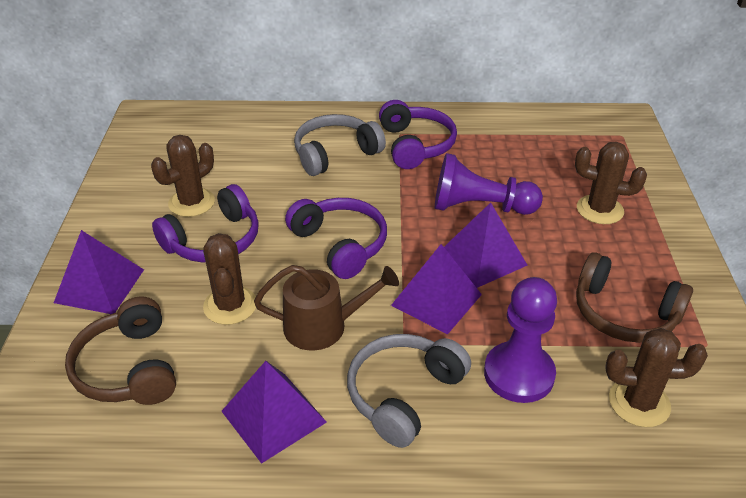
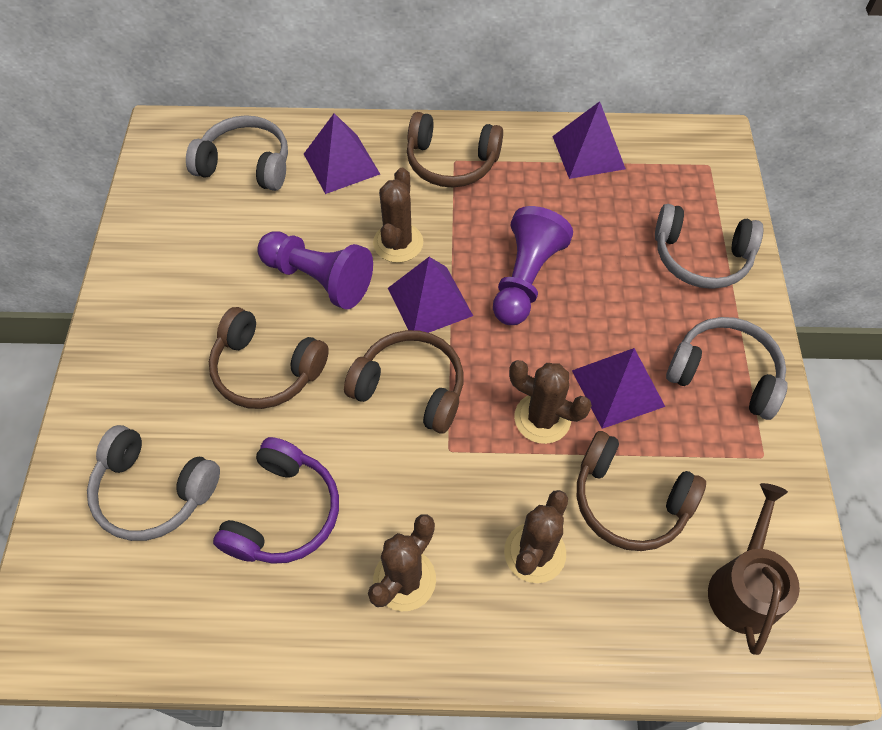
brown headphones: [65,297,176,405] [576,252,693,343] = 2 -> [209,307,329,409] [344,330,463,434] [407,112,503,187] [577,431,706,551] = 4
grey headphones: [294,114,386,176] [347,334,471,448] = 2 -> [87,425,220,541] [186,115,288,191] [655,204,763,289] [666,317,788,420] = 4
purple headphones: [152,184,259,263] [285,198,387,279] [379,100,457,169] = 3 -> [213,437,339,564] = 1

